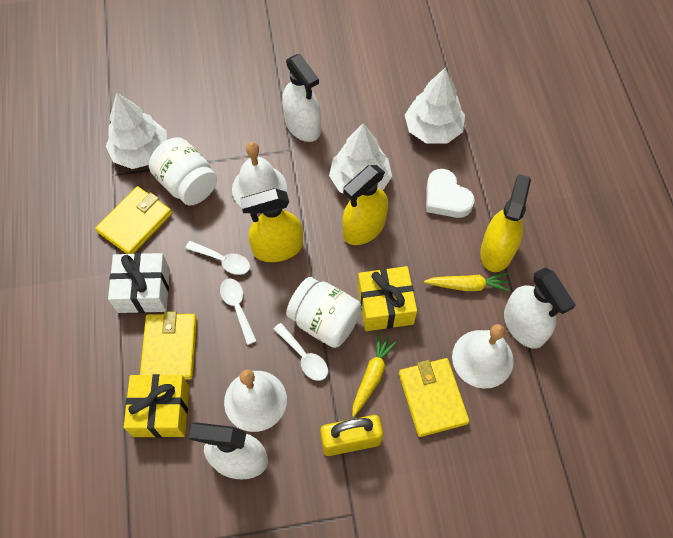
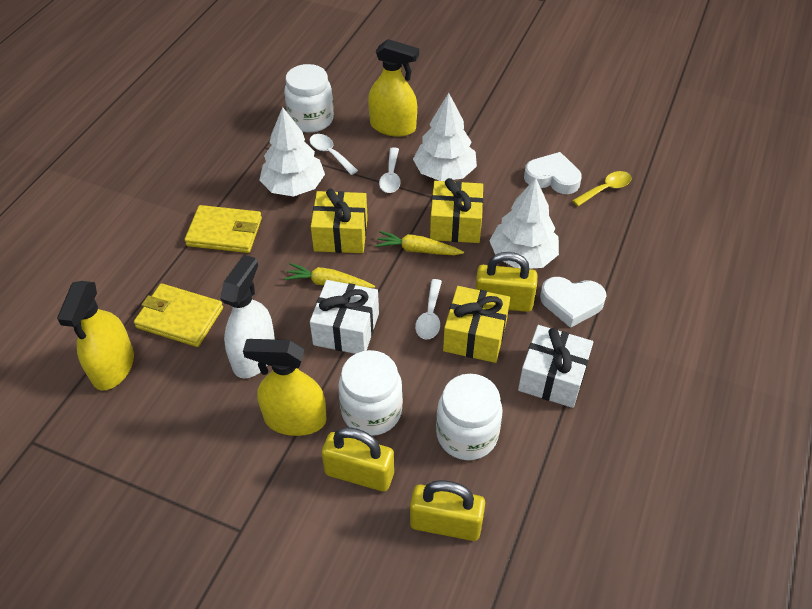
white bell: [224,370,287,432] [232,142,287,207] [452,324,514,389] = 3 -> none = 0
white gift: [108,253,170,313] = 1 -> [310,280,379,354] [518,325,593,408] = 2
white heart: [426,169,475,218] = 1 -> [524,152,582,194] [540,277,607,328] = 2
white jar: [149,137,217,205] [286,277,362,348] = 2 -> [284,64,334,133] [338,350,403,436] [436,374,503,460] = 3
white spray bottle: [189,422,268,479] [282,54,321,142] [504,268,576,349] = 3 -> [220,255,275,378] = 1
yellow gift: [124,374,189,438] [358,266,417,331] = 2 -> [311,189,368,253] [430,178,483,243] [443,286,510,363] = 3
yellow padlock: [320,415,383,456] = 1 -> [321,427,394,492] [410,480,485,541] [475,252,537,312] = 3
yellow spoon: none = 0 -> [572,171,632,206] = 1
yellow wallet: [95,186,172,254] [140,311,197,380] [399,358,469,437] = 3 -> [134,283,223,347] [185,205,262,253] = 2

